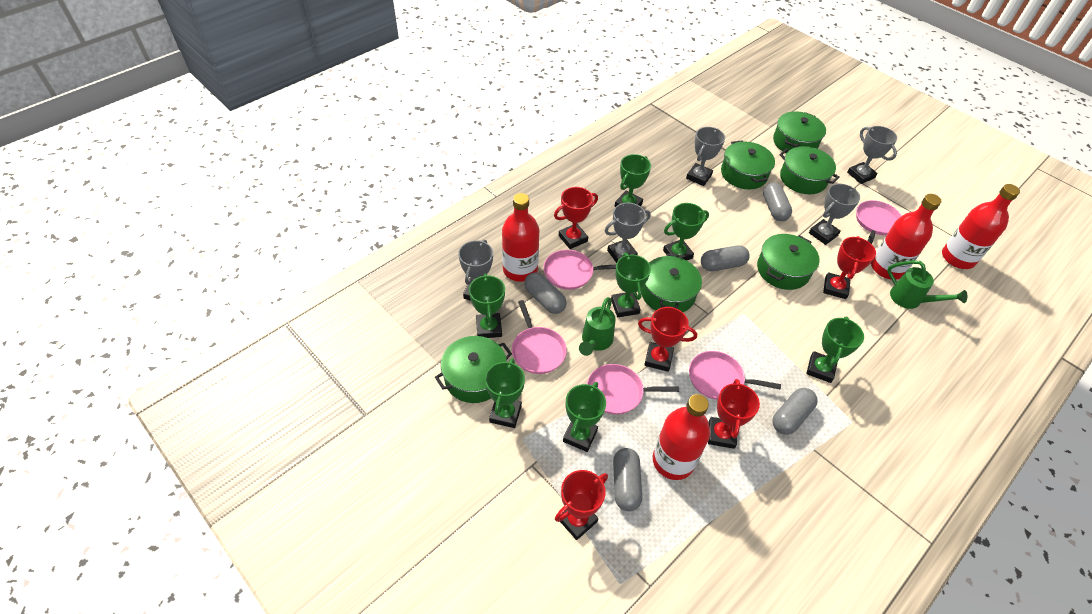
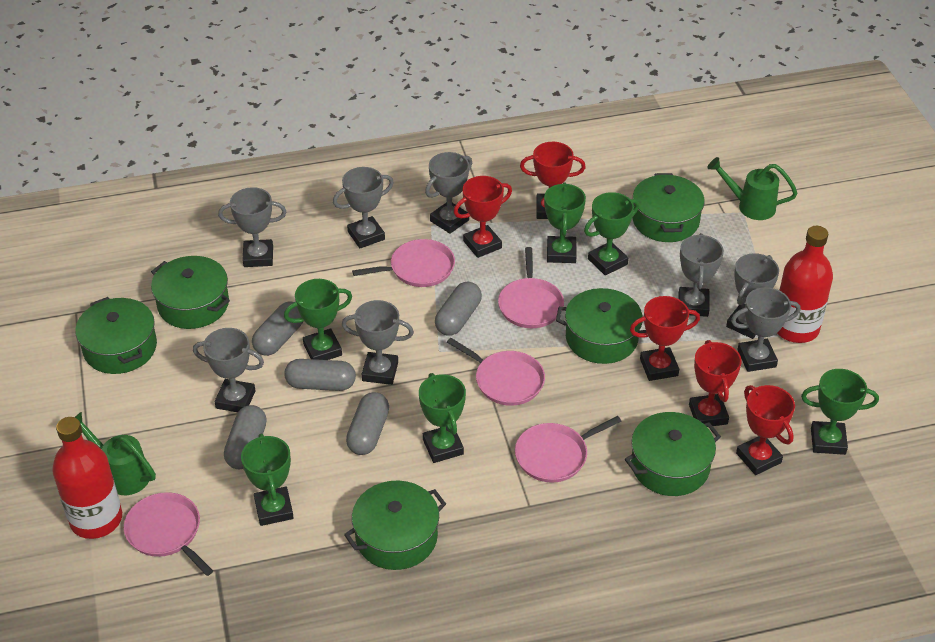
green trophy: [469,273,505,338] [485,358,525,428] [563,382,606,452] [611,253,651,317] [615,154,651,207] [663,203,709,260] [806,317,864,383] = 7 -> [241,433,294,526] [284,279,352,360] [419,373,466,463] [544,183,586,263] [584,192,639,275] [801,369,879,455] = 6
grey trophy: [458,240,493,301] [605,203,651,263] [686,127,725,186] [809,184,860,245] [847,126,897,184] = 5 -> [193,328,264,412] [218,187,286,267] [333,167,394,248] [342,300,414,385] [425,152,472,234] [678,233,724,317] [726,253,779,339] [731,287,800,372] = 8
red bottle: [502,193,539,282] [653,394,710,480] [871,194,941,279] [942,184,1020,269] = 4 -> [52,417,122,539] [777,226,833,343] = 2

